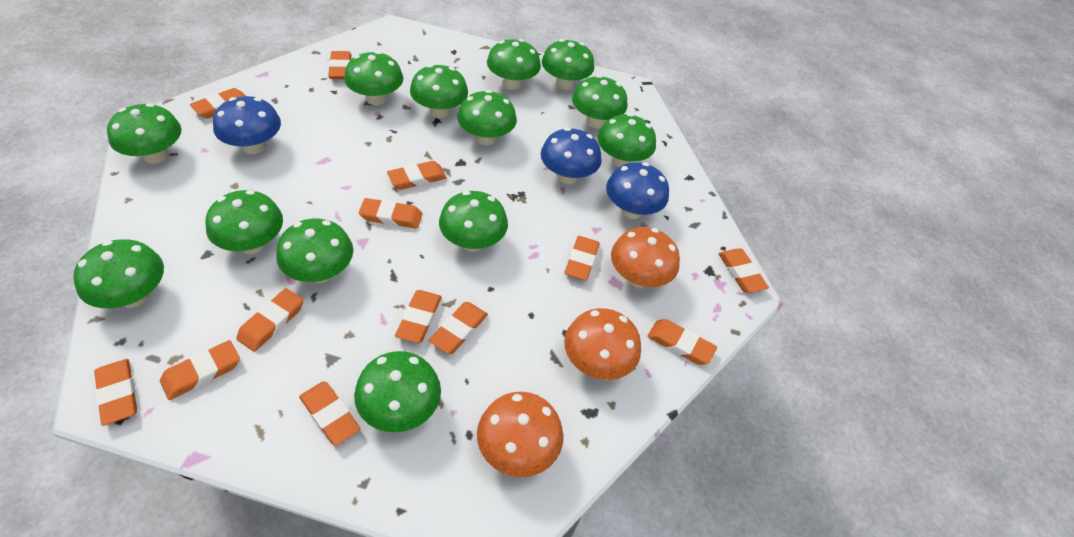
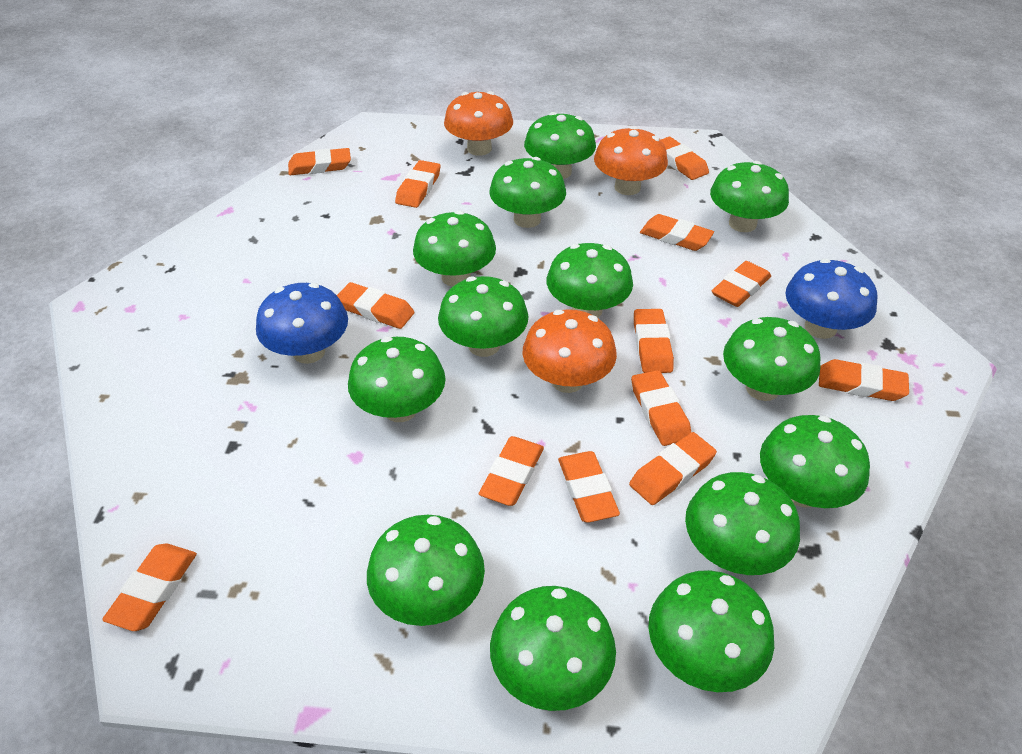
blue mushroom: [213,96,281,154] [541,128,602,184] [606,162,669,219] = 3 -> [256,283,348,364] [785,259,877,339] = 2

